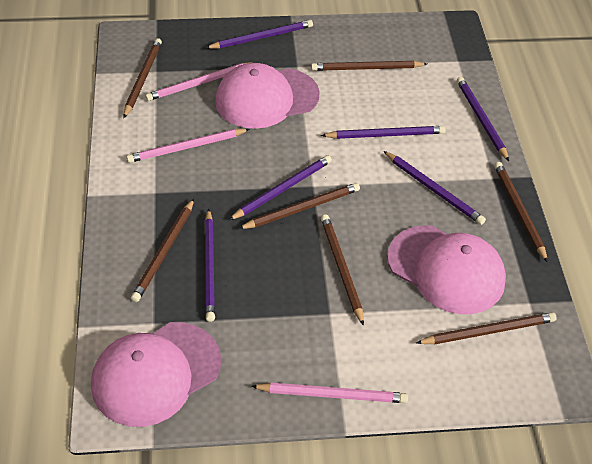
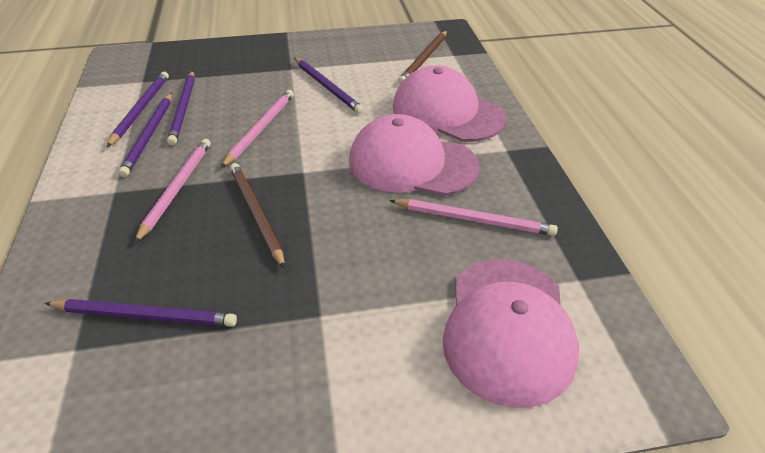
brown pencil: [124,38,162,118] [131,199,194,302] [238,183,360,229] [311,61,427,71] [321,214,364,326] [416,312,557,345] [494,162,548,263] = 7 -> [230,163,285,269] [399,31,447,84] = 2
purple pencil: [205,209,215,322] [206,20,313,49] [229,155,332,220] [321,126,446,139] [384,151,486,225] [457,77,509,161] = 6 -> [44,299,237,327] [107,72,169,147] [118,93,172,177] [167,71,195,145] [294,58,364,114] = 5

